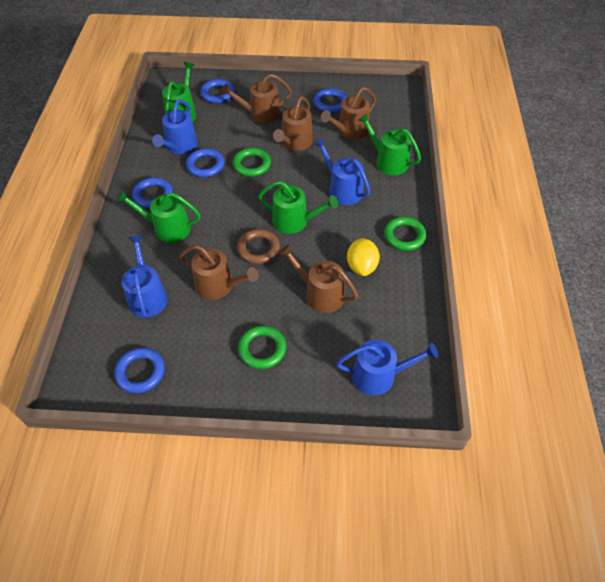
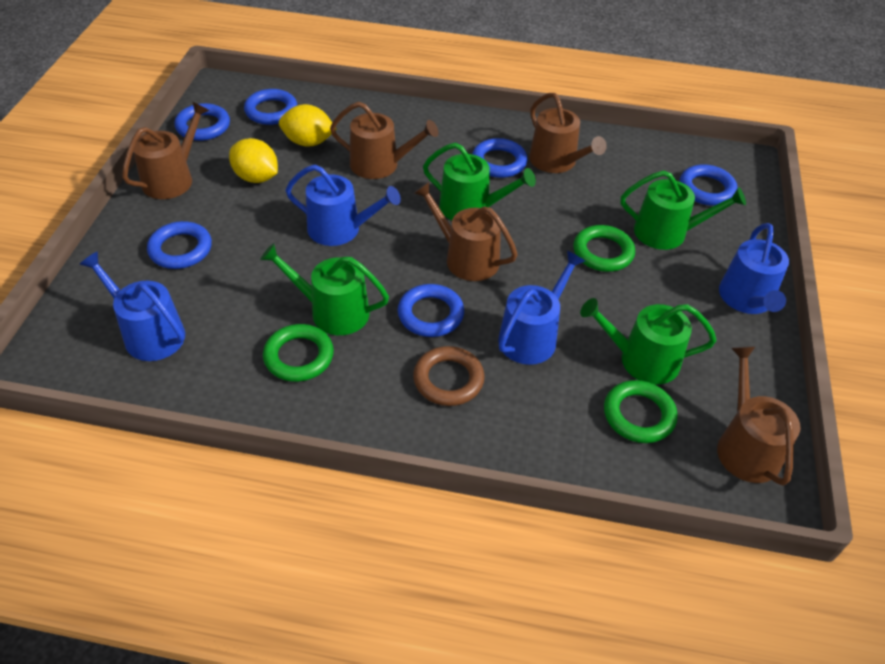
blue ring: [114,348,165,393] [132,177,173,209] [186,148,225,177] [200,79,235,104] [313,88,347,113] = 5 -> [147,221,212,269] [174,103,230,141] [244,89,298,125] [398,284,464,337] [472,138,527,178] [680,164,738,206] = 6
yellow lemon: [347,238,380,276] = 1 -> [229,138,278,183] [279,104,336,147] = 2

